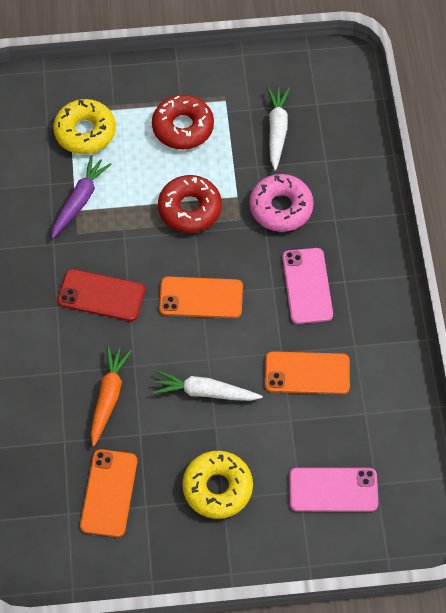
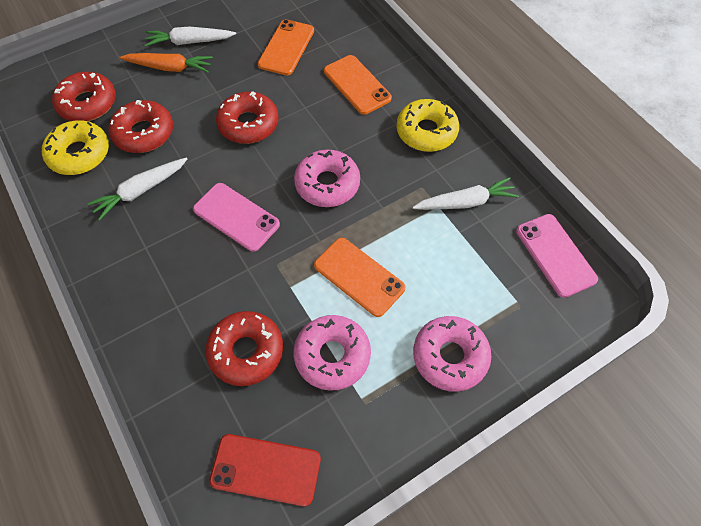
pink donut: [250,174,314,232] = 1 -> [294,150,360,207] [294,315,371,391] [413,316,491,392] = 3
purple carrot: [52,155,112,238] = 1 -> none = 0
red donut: [152,94,214,149] [158,175,222,233] = 2 -> [52,72,116,121] [109,100,173,153] [206,311,283,386] [216,91,279,144] = 4
white carrot: [153,370,263,401] [267,87,290,171] = 2 -> [87,158,187,221] [145,27,236,47] [412,177,519,210] = 3

